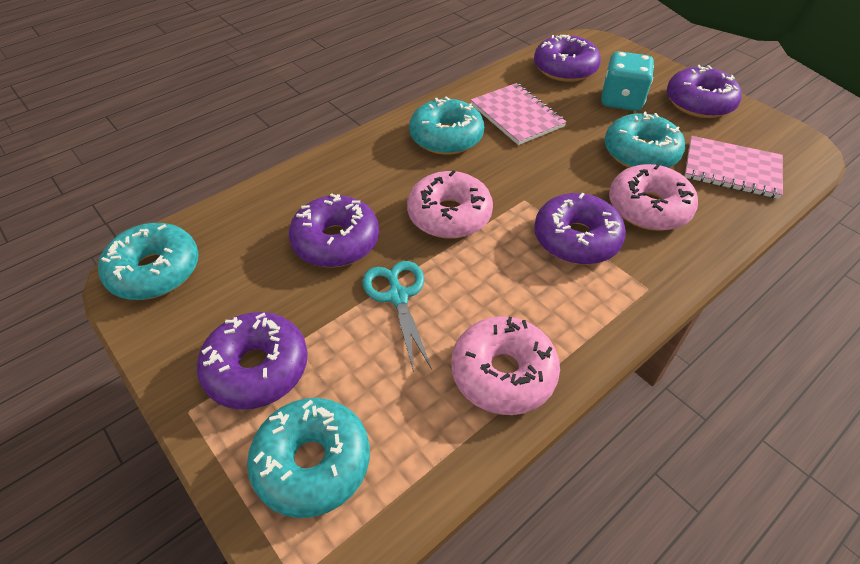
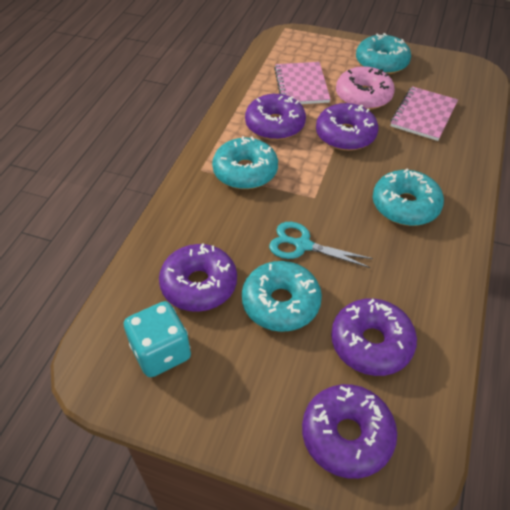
pink donut: [407,170,493,239] [451,316,560,415] [609,164,698,231] = 3 -> [336,66,395,110] = 1

